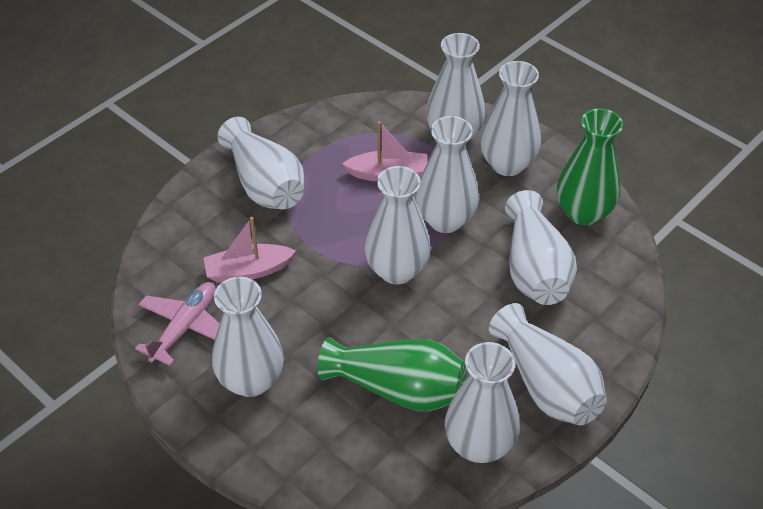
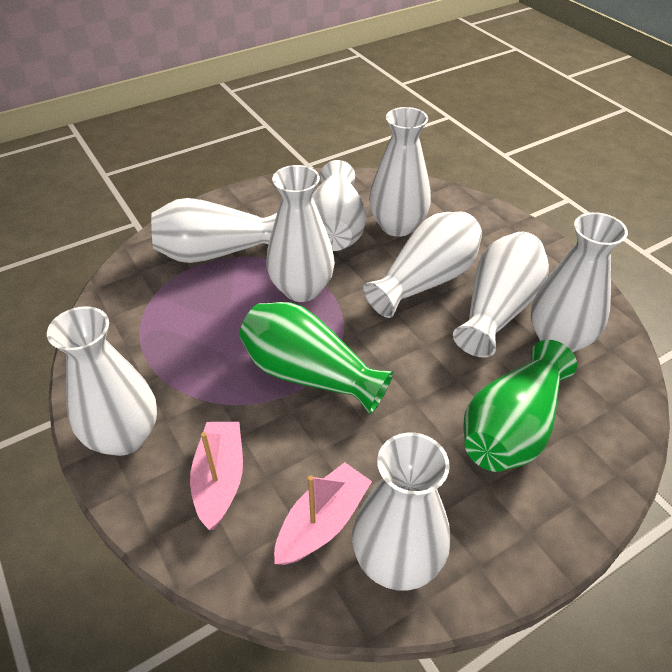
pink plane: [135,282,220,366] = 1 -> none = 0

